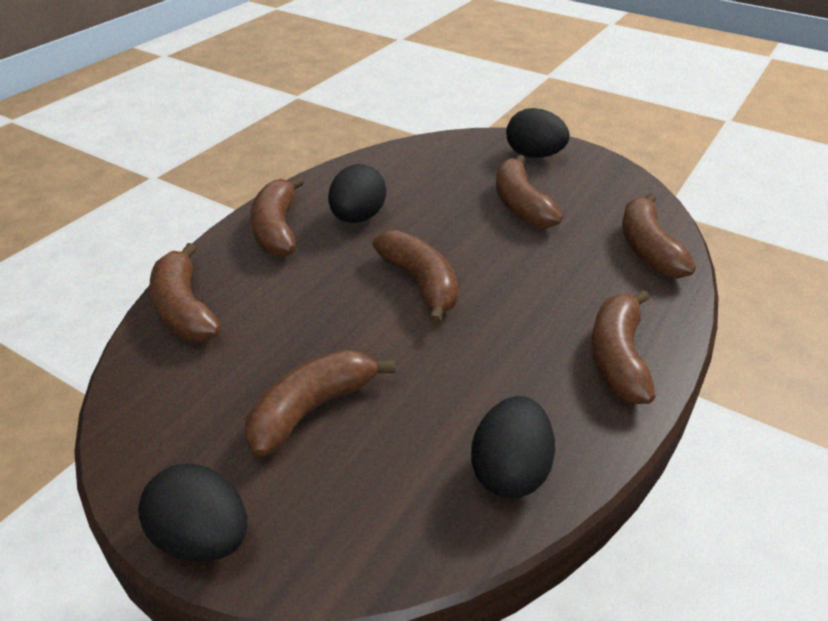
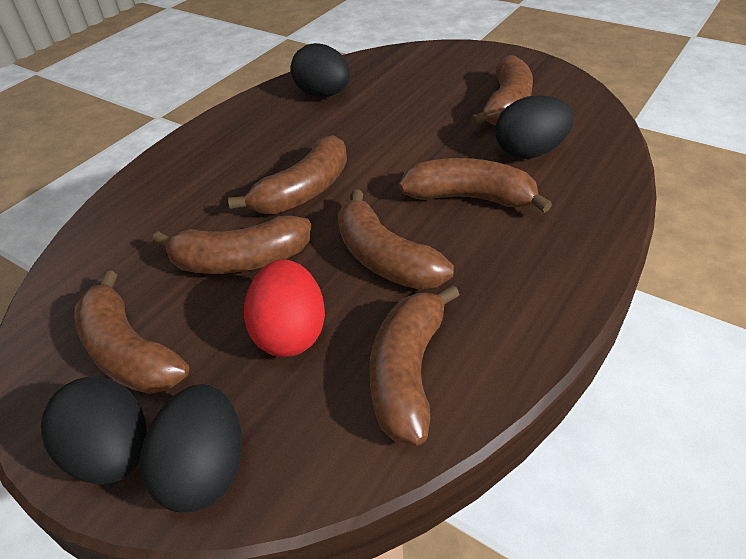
red egg: none = 0 -> [244,259,325,357] = 1

